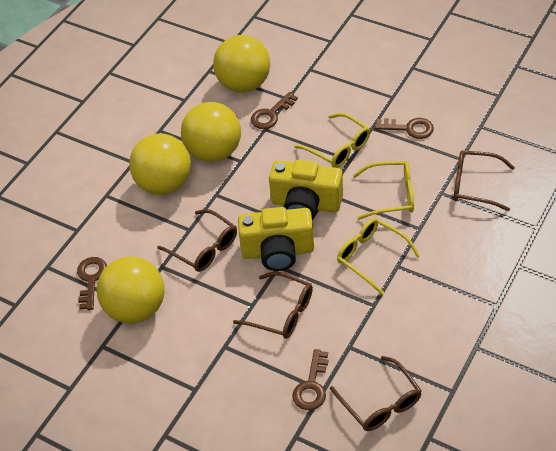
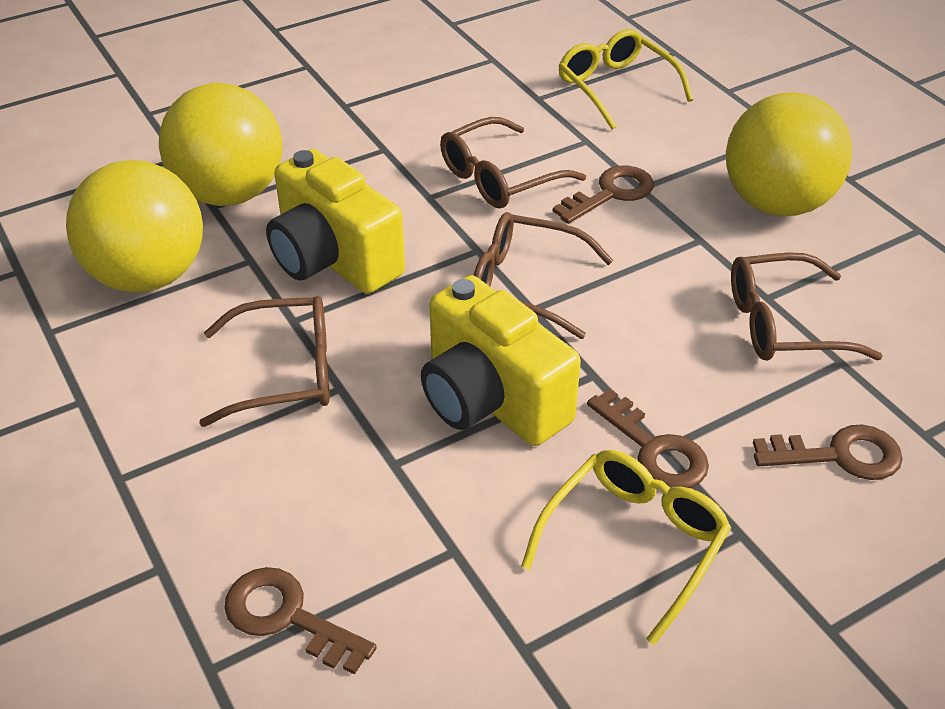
yellow ball: [97,257,164,324] [129,134,191,195] [181,102,241,162] [213,35,270,93] = 4 -> [66,160,203,293] [159,83,282,206] [726,92,852,216] = 3
yellow glasses: [294,113,370,168] [337,218,420,295] [353,161,414,220] = 3 -> [521,450,731,645] [558,29,693,129] = 2

